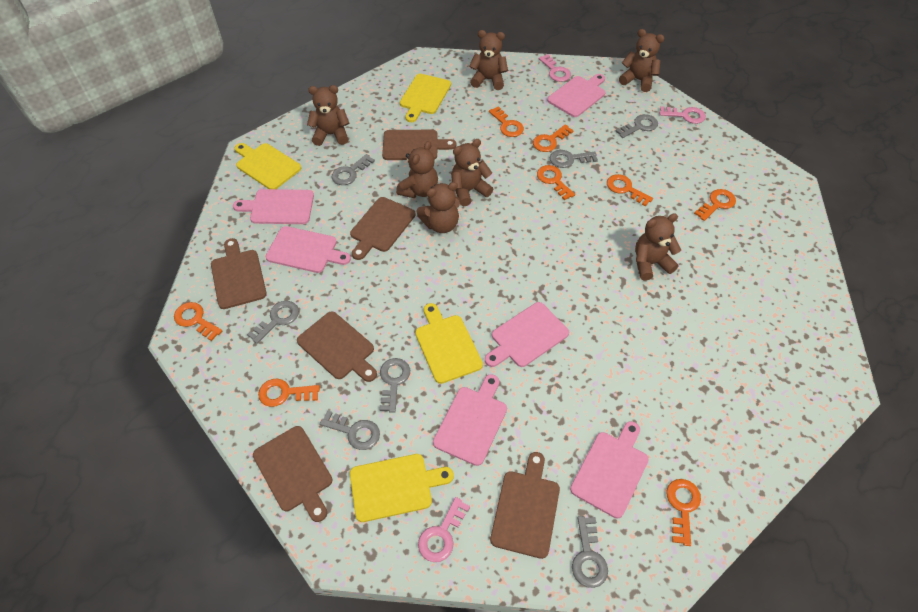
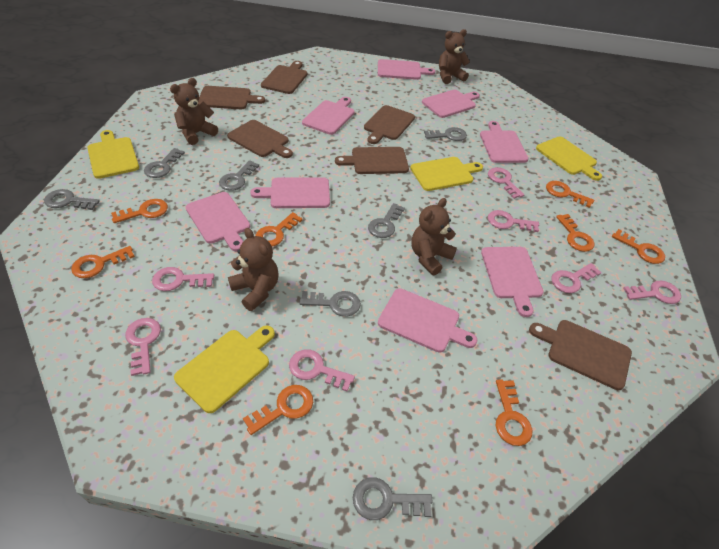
brown teddy bear: [307,85,349,146] [396,141,438,198] [416,182,460,233] [451,139,493,206] [469,30,508,90] [619,29,665,92] [635,213,681,280] = 7 -> [170,78,218,145] [228,228,279,311] [411,198,457,276] [439,29,470,84] = 4
pink cutting board: [233,189,314,224] [266,226,351,273] [433,374,507,466] [485,302,569,367] [547,74,605,117] [570,421,649,518] = 6 -> [186,192,250,251] [250,177,330,208] [302,97,355,135] [378,59,435,80] [378,288,477,353] [422,90,480,118] [480,121,528,163] [481,247,544,317] = 8
pink key: [418,497,470,562] [539,54,571,82] [659,106,706,124] = 3 -> [125,318,161,376] [152,267,214,291] [289,349,355,391] [488,167,525,199] [488,210,539,232] [551,263,602,293] [623,280,681,304] = 7

